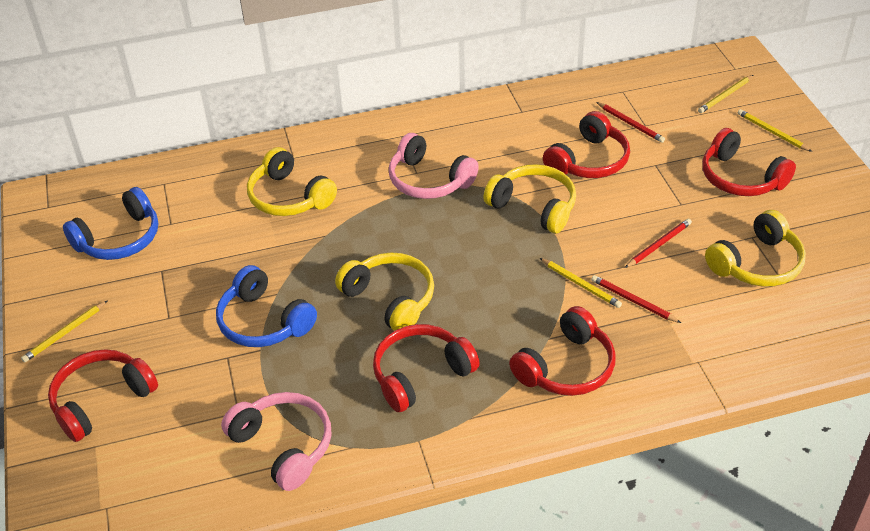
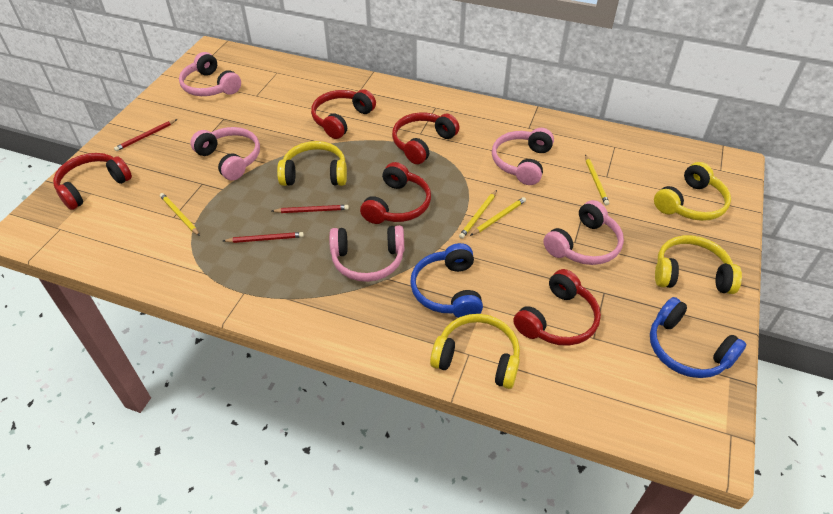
pink headphones: [221,392,331,491] [389,133,479,199] = 2 -> [179,52,241,96] [190,127,260,181] [329,225,404,282] [492,128,554,185] [543,200,624,265] = 5

